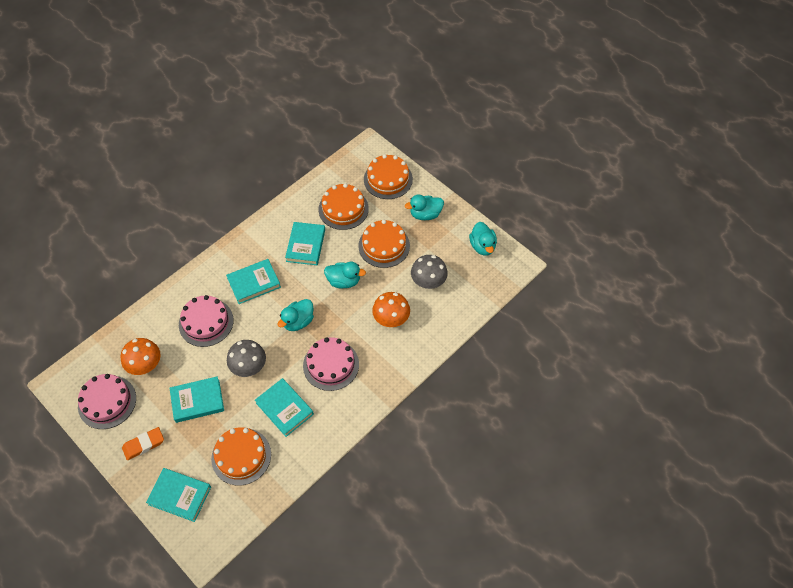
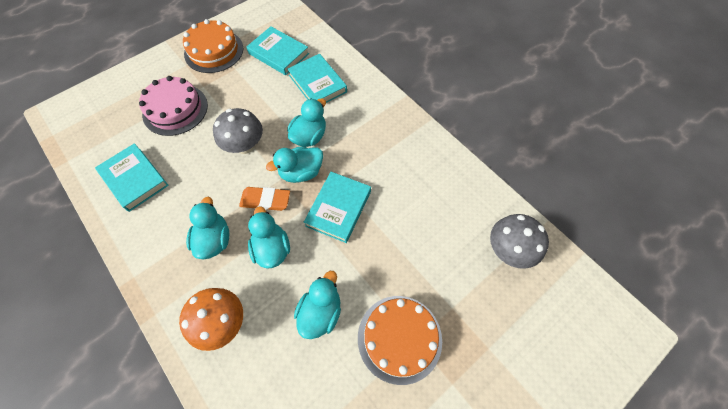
orange cake: [211,427,271,485] [319,183,369,230] [358,220,410,268] [364,154,413,199] = 4 -> [183,19,243,73] [358,296,442,385] = 2
orange mushroom: [121,338,161,375] [372,292,410,327] = 2 -> [179,288,243,351] = 1
pink cake: [78,374,136,429] [179,295,234,347] [303,337,359,391] = 3 -> [139,76,208,136] = 1
turquoise book: [146,468,211,522] [169,376,224,423] [226,259,281,304] [255,378,314,437] [285,222,325,265] = 5 -> [95,143,169,212] [246,26,309,75] [287,54,347,103] [304,172,371,243] = 4
turquoise duck: [278,299,314,331] [324,262,366,289] [405,194,444,220] [469,222,497,256] = 4 -> [186,197,230,260] [248,206,290,269] [266,146,323,183] [287,98,326,147] [294,271,341,339] = 5

